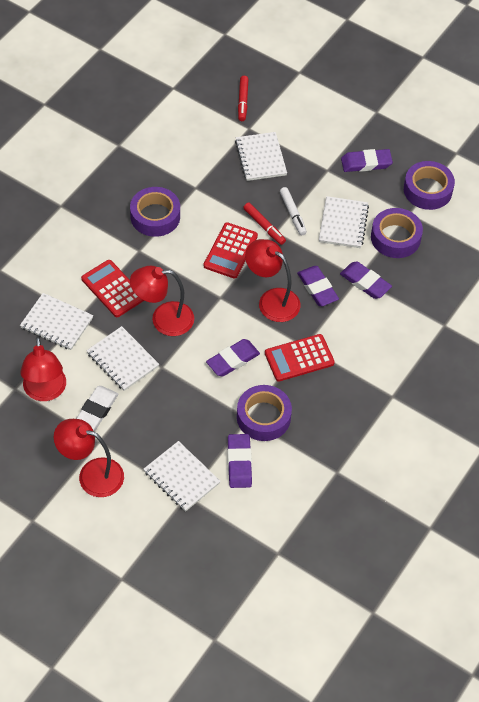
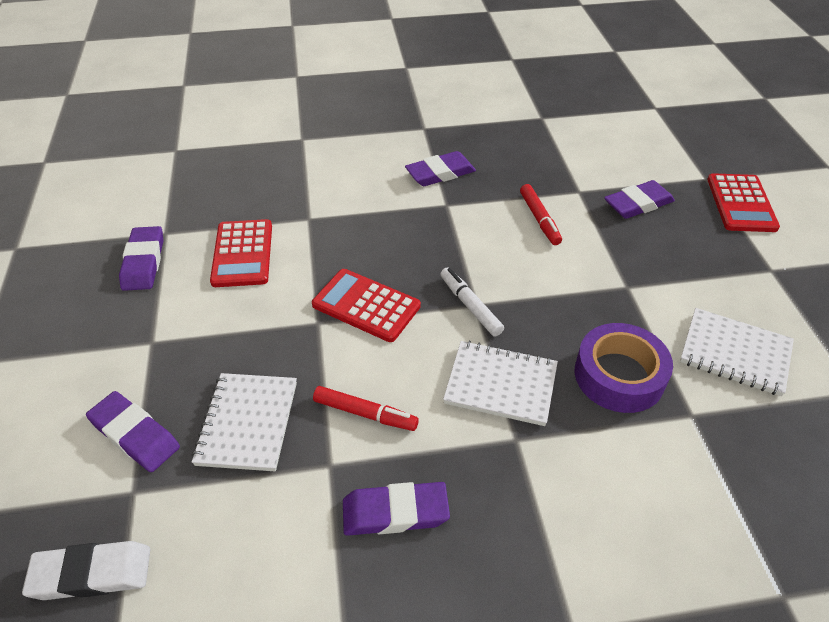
purple tape: [130,187,180,237] [237,385,292,441] [371,208,423,258] [404,161,455,210] = 4 -> [574,323,673,413] = 1
red lamp: [20,337,66,401] [54,419,124,497] [130,266,194,336] [245,239,300,322] = 4 -> none = 0
white notebook: [20,293,93,350] [87,326,159,391] [144,441,221,512] [235,132,287,181] [319,196,369,248] = 5 -> [192,373,297,471] [443,341,558,426] [680,308,794,396] = 3

